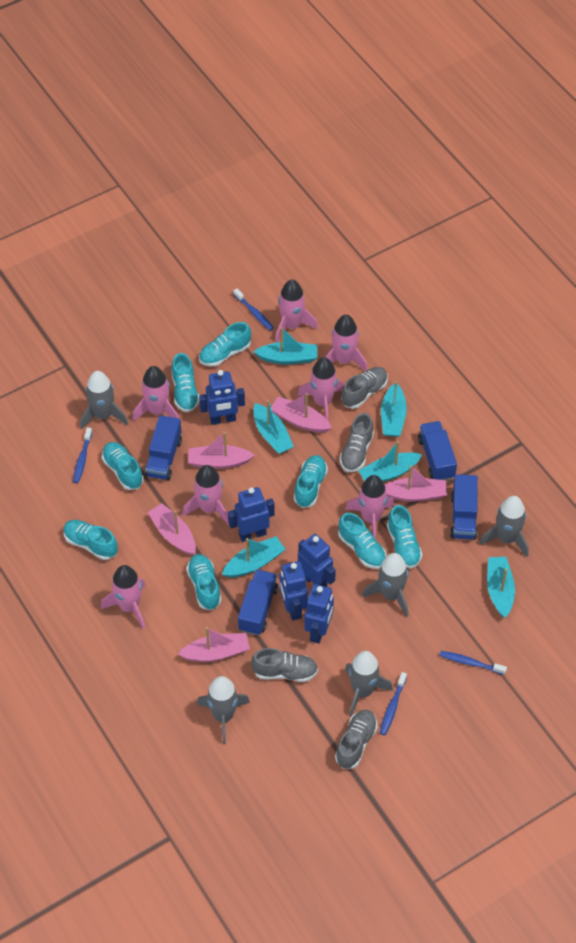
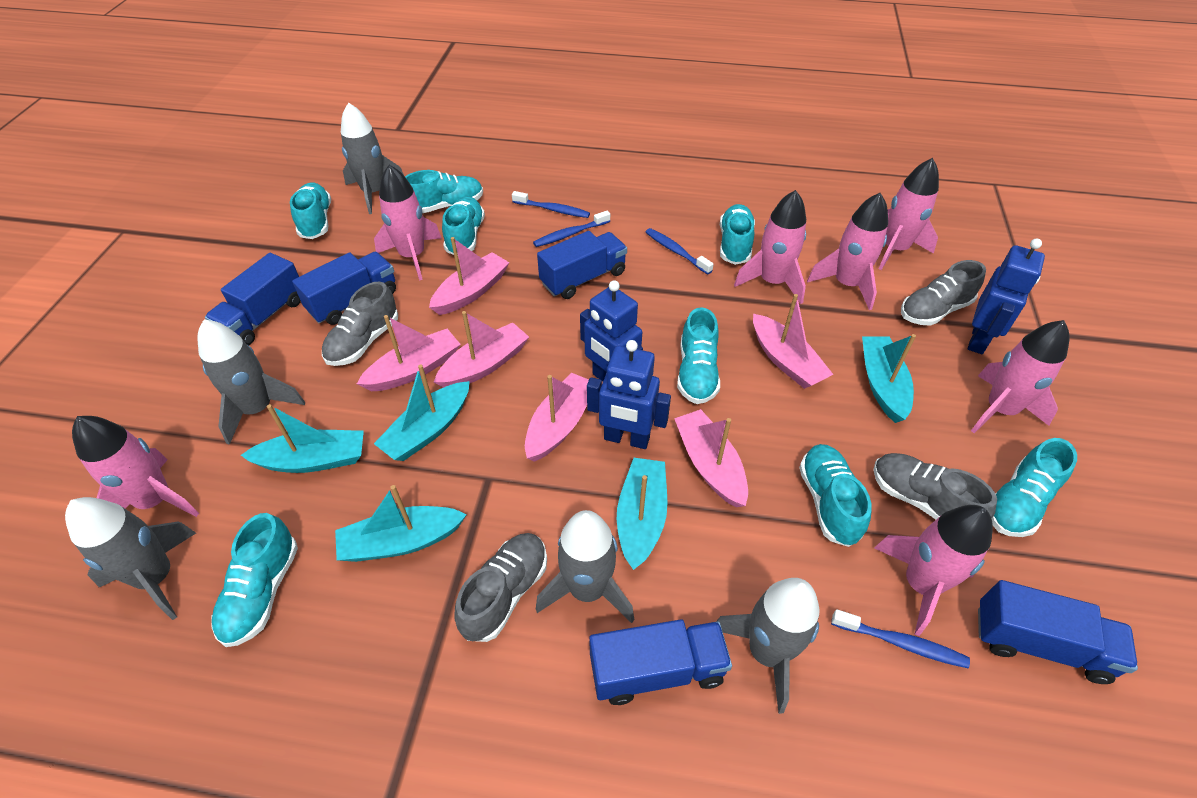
blue robot: [199,370,245,425] [228,487,275,542] [280,561,308,620] [298,534,336,587] [304,584,334,643] = 5 -> [580,280,643,382] [587,340,671,449] [968,238,1045,354] = 3
blue truck: [145,415,182,480] [238,569,278,635] [418,421,457,480] [450,474,478,540] = 4 -> [205,253,301,346] [292,252,396,325] [537,231,627,299] [589,619,732,705] [978,580,1138,684] = 5
pink boat: [147,503,196,555] [178,627,250,662] [188,432,255,469] [271,393,332,433] [385,465,447,502] = 5 -> [357,315,461,391] [429,237,509,315] [434,311,529,388] [525,373,589,462] [674,409,748,507] [753,294,834,389] = 6
turquoise boat: [222,536,286,578] [253,327,317,365] [253,400,294,454] [358,441,422,482] [381,381,407,437] [487,557,515,618] = 6 -> [241,404,364,473] [335,485,467,562] [374,364,470,461] [617,458,667,570] [862,334,916,423] = 5

